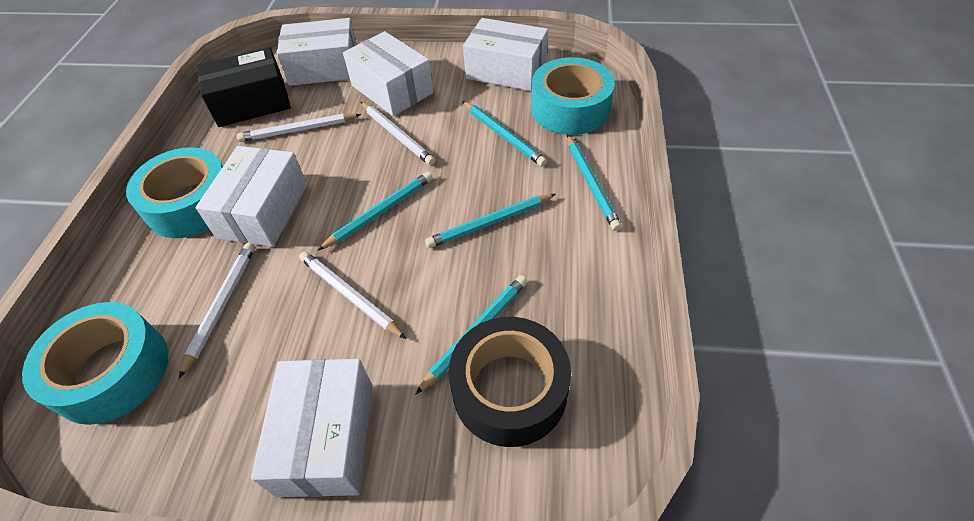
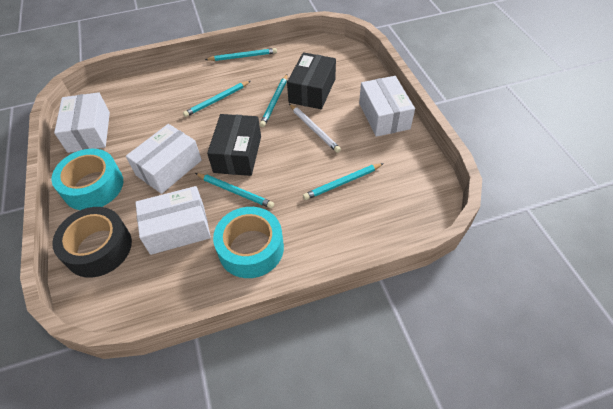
black box: [197,47,291,127] = 1 -> [207,114,261,176] [287,52,336,109] = 2
turquoise tape: [22,302,168,425] [126,147,223,238] [531,57,615,135] = 3 -> [51,149,123,210] [213,207,284,278] = 2
white box: [195,146,307,247] [251,359,372,497] [276,18,357,86] [343,31,434,116] [463,18,548,91] = 5 -> [54,92,110,153] [126,124,202,194] [135,186,211,255] [359,76,415,137] = 4
white pencil: [179,243,255,378] [237,113,361,142] [299,251,406,339] [361,102,435,165] = 4 -> [289,104,341,153] = 1

